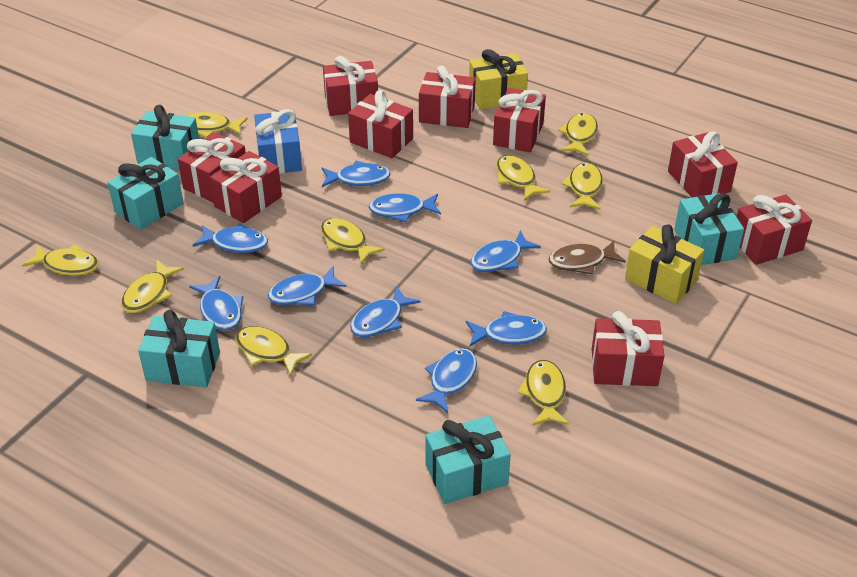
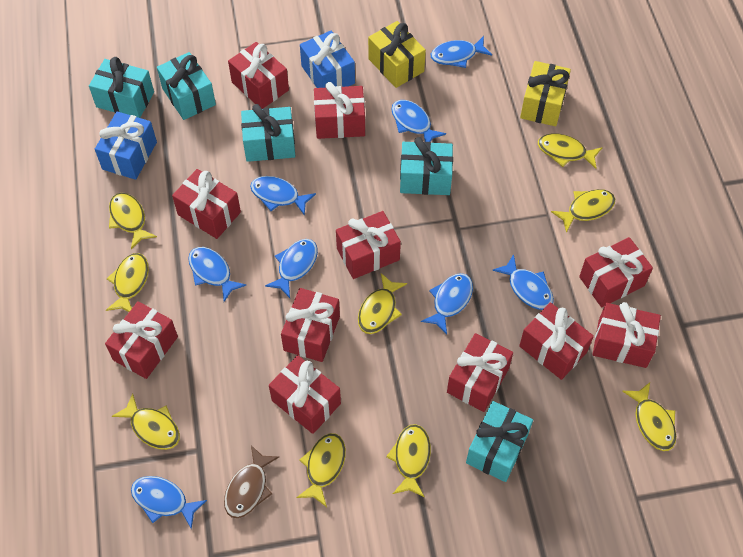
blue fish: [189,276,243,331] [192,223,268,253] [268,266,346,305] [322,161,391,187] [350,286,421,337] [369,194,441,222] [416,348,477,413] [466,311,547,346] [471,230,541,272] = 9 -> [131,476,207,530] [188,247,247,302] [250,176,316,216] [265,239,318,298] [391,100,446,142] [421,273,473,335] [431,36,492,68] [492,254,554,310] = 8
blue gift: [254,109,302,174] = 1 -> [95,111,157,180] [300,31,355,88] = 2
red gift: [178,132,246,203] [210,151,282,223] [323,56,378,116] [348,90,413,158] [419,65,475,128] [493,88,546,152] [592,311,664,386] [668,131,738,197] [737,194,812,265] = 9 -> [105,301,178,379] [172,169,241,239] [228,42,289,109] [269,355,341,434] [281,288,340,362] [314,82,365,139] [336,211,401,279] [447,333,513,412] [519,302,594,380] [579,237,653,308] [593,302,661,368] = 11

